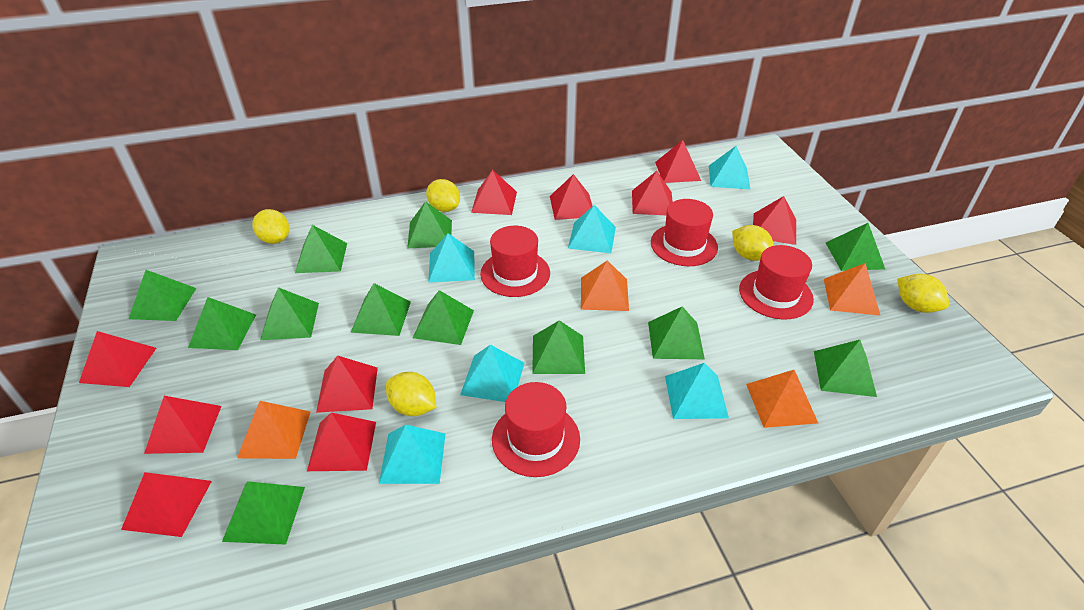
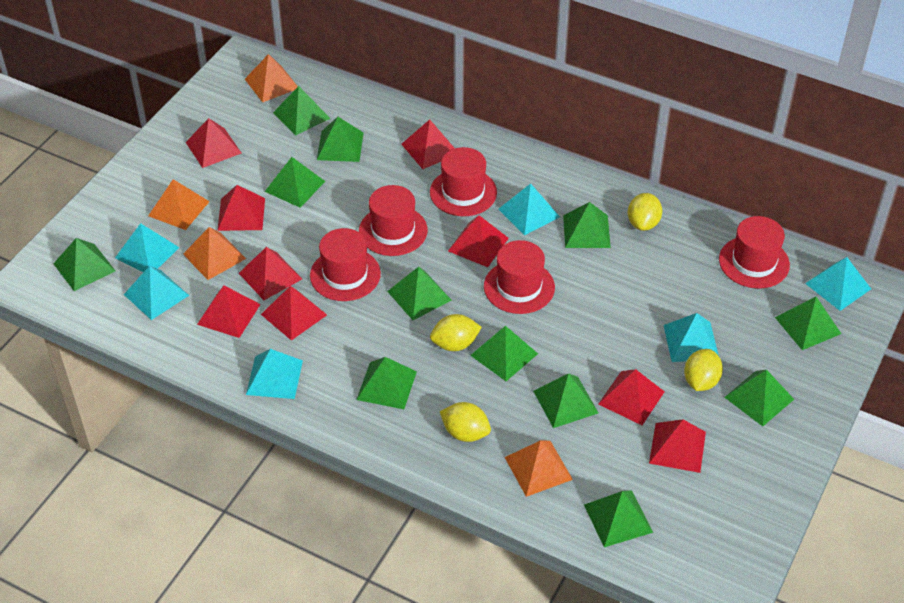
red hat: [480,226,550,297] [492,382,580,477] [651,199,718,266] [739,245,814,319] = 4 -> [310,228,381,301] [359,185,428,256] [430,147,497,216] [484,240,555,314] [719,216,790,288] = 5
red pyramid: [79,331,156,387] [121,472,212,537] [144,396,221,454] [307,412,376,471] [316,356,378,413] [471,170,517,215] [550,174,592,220] [632,171,673,215] [655,140,701,183] [753,196,796,245] = 10 -> [185,118,242,168] [197,286,261,338] [217,185,265,231] [239,247,302,300] [261,286,327,340] [401,119,455,169] [448,215,509,267] [598,369,665,425] [649,419,706,473] = 9
yellow lemon: [253,209,289,244] [386,372,436,416] [426,179,460,212] [732,225,774,261] [897,274,949,313] = 5 -> [430,314,482,351] [440,402,491,442] [628,193,662,231] [684,349,723,391] = 4

